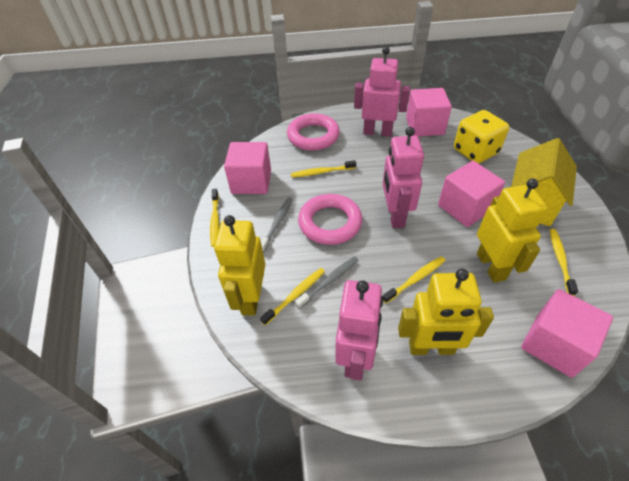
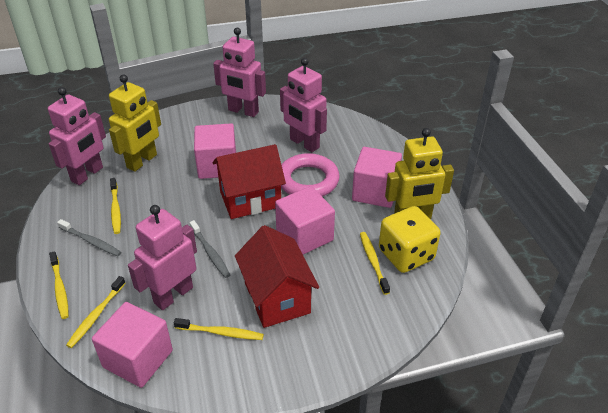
pink ring: [287,113,340,150] [298,194,362,245] = 2 -> [281,153,340,196] = 1
pink robot: [335,280,383,380] [354,47,410,137] [383,127,424,228] = 3 -> [48,87,106,185] [128,205,197,310] [213,28,266,117] [280,58,327,152] = 4
red house: none = 0 -> [212,144,286,219] [235,225,319,328] = 2
yellow house: [511,138,577,226] = 1 -> none = 0
yellow robot: [214,215,265,316] [398,269,494,355] [477,179,548,283] = 3 -> [109,75,161,172] [385,128,454,219] = 2

